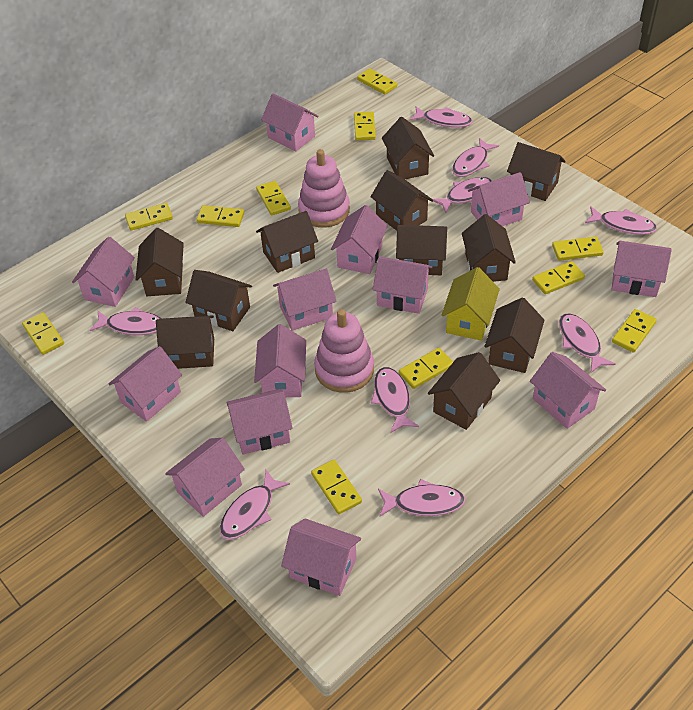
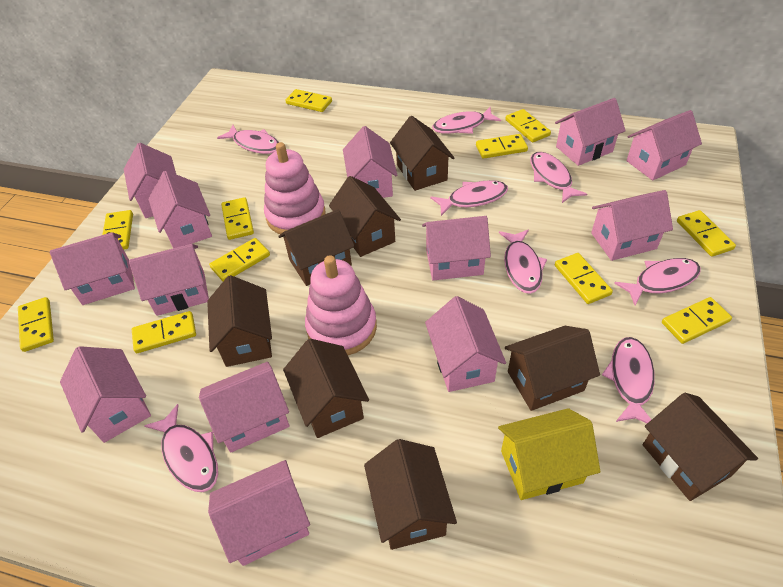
brown house: [136,228,184,296] [156,315,214,369] [185,270,252,331] [256,211,318,273] [371,170,433,231] [382,117,434,179] [396,225,447,275] [428,352,500,430] [462,214,516,282] [484,298,545,373] [507,142,566,201] = 11 -> [207,275,272,367] [279,209,355,286] [283,339,369,438] [329,176,401,257] [364,439,457,550] [390,116,454,191] [505,326,600,411] [643,393,758,501] = 8
pink fish: [90,307,162,335] [220,469,290,540] [371,367,419,433] [378,479,466,517] [410,107,472,128] [433,177,492,213] [452,138,499,177] [559,314,616,374] [585,206,657,235] = 9 -> [145,404,218,492] [217,125,279,154] [430,180,508,216] [432,107,501,134] [499,229,547,294] [530,152,587,203] [602,337,655,423] [614,258,701,305] = 8

